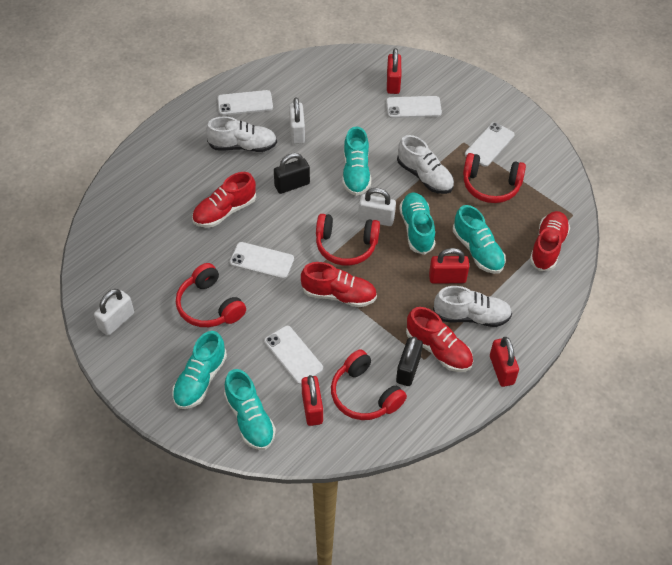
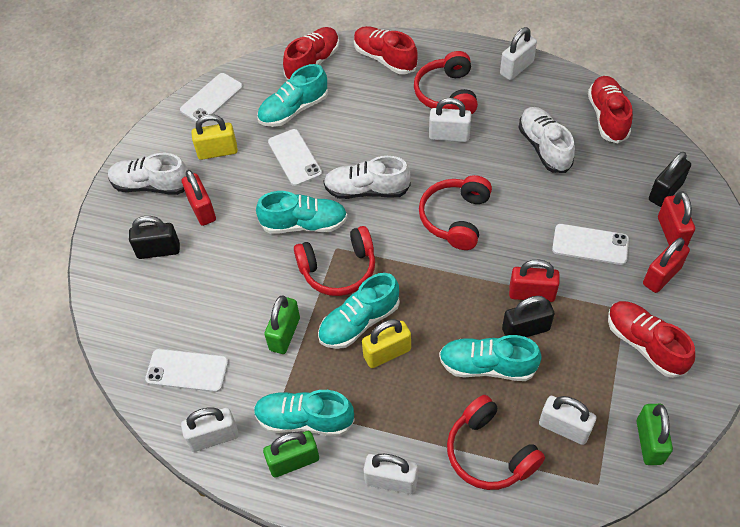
black padlock: [274,153,310,194] [396,337,423,386] = 2 -> [129,216,180,259] [502,296,555,337] [649,152,691,207] = 3
green padlock: none = 0 -> [263,431,319,477] [264,295,300,354] [637,404,673,465] = 3
white padlock: [94,289,134,336] [289,97,305,144] [358,188,396,226] = 3 -> [181,407,239,452] [364,454,418,494] [429,98,471,142] [500,27,537,80] [539,396,596,445] = 5
white phone: [217,90,273,115] [230,242,294,279] [264,326,323,385] [386,96,442,118] [465,122,515,167] = 5 -> [145,349,228,392] [180,73,243,122] [268,129,322,186] [552,224,629,265] = 4
yellow padlock: none = 0 -> [191,114,238,160] [362,319,411,368] = 2

